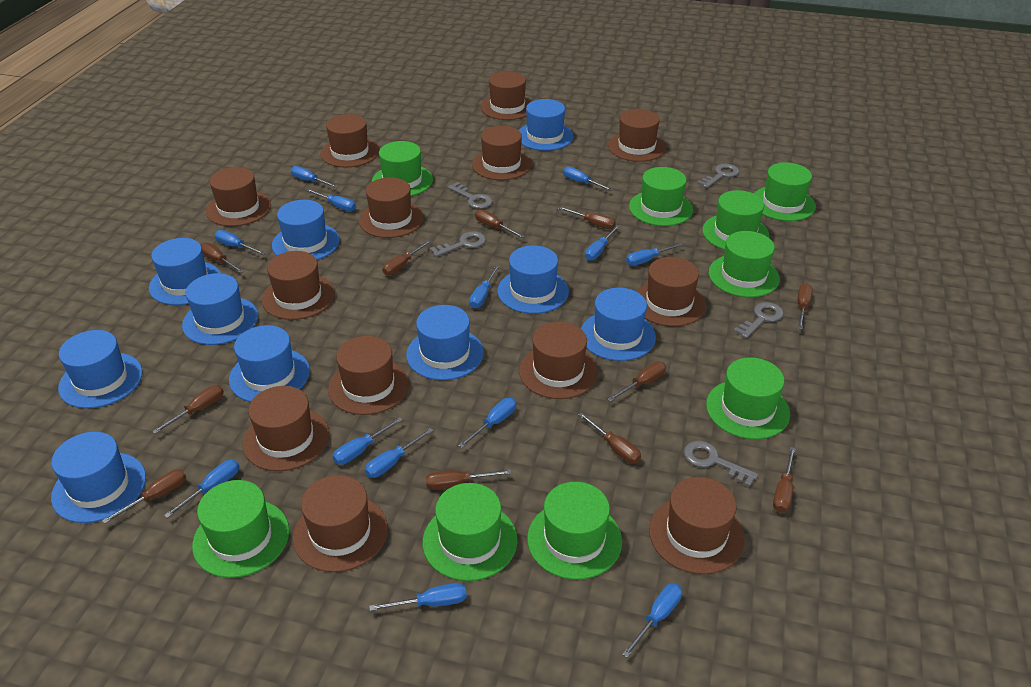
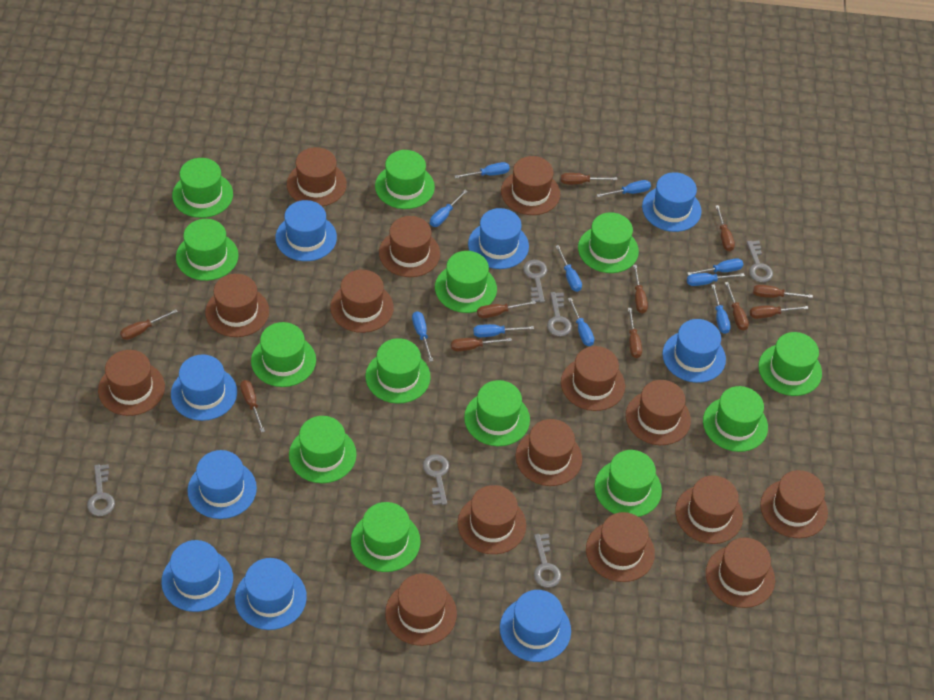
blue hat: [51,432,146,523] [58,330,143,409] [149,238,221,305] [182,273,258,345] [229,325,310,402] [272,200,340,260] [406,305,484,380] [498,245,569,314] [519,99,574,151] [581,288,656,361] = 10 -> [161,540,233,612] [171,355,237,421] [187,450,257,519] [235,558,307,630] [275,200,337,261] [468,208,529,269] [500,590,571,662] [642,172,702,232] [662,319,726,383] = 9
blue screwdriver: [164,459,239,518] [215,230,266,255] [291,166,338,188] [306,189,356,211] [333,417,403,465] [365,428,433,478] [369,583,467,611] [458,398,516,448] [469,265,499,308] [563,166,613,191] [585,225,620,261] [622,583,682,658] [626,243,684,266] = 13 -> [412,311,433,362] [430,190,468,227] [454,162,510,178] [473,324,534,337] [556,245,582,292] [568,298,594,346] [597,180,651,197] [687,258,743,276] [687,273,745,286] [711,284,731,334] = 10
brown hat: [206,167,271,226] [242,386,329,471] [262,251,335,320] [293,475,388,572] [320,114,379,167] [328,336,409,415] [359,177,424,238] [472,126,531,180] [480,71,532,120] [519,322,598,399] [608,109,666,162] [636,257,706,326] [649,477,745,574] = 13 -> [98,350,165,416] [205,274,269,337] [287,147,347,206] [330,270,394,333] [379,216,440,277] [385,573,457,646] [458,485,526,554] [501,156,560,215] [516,419,582,486] [561,346,625,411] [586,512,655,582] [626,380,691,445] [675,475,743,544] [706,538,775,608] [760,470,828,538] = 15
green hat: [192,480,289,578] [372,141,433,196] [423,483,518,581] [527,482,622,580] [629,167,693,226] [702,190,769,250] [706,357,790,439] [709,231,780,297] [754,162,816,221] = 9 -> [172,158,233,218] [176,219,239,281] [251,322,316,387] [289,416,357,483] [351,502,421,572] [365,338,431,404] [375,150,435,209] [435,251,497,313] [464,380,530,446] [578,212,639,273] [594,450,662,517] [703,386,768,452] [758,332,822,396] = 13
grey key: [430,231,486,257] [448,182,493,209] [684,441,758,487] [697,164,739,188] [734,302,784,338] = 5 -> [87,464,115,516] [423,454,449,505] [523,260,547,303] [534,534,561,588] [547,292,572,336] [747,241,773,282] = 6

